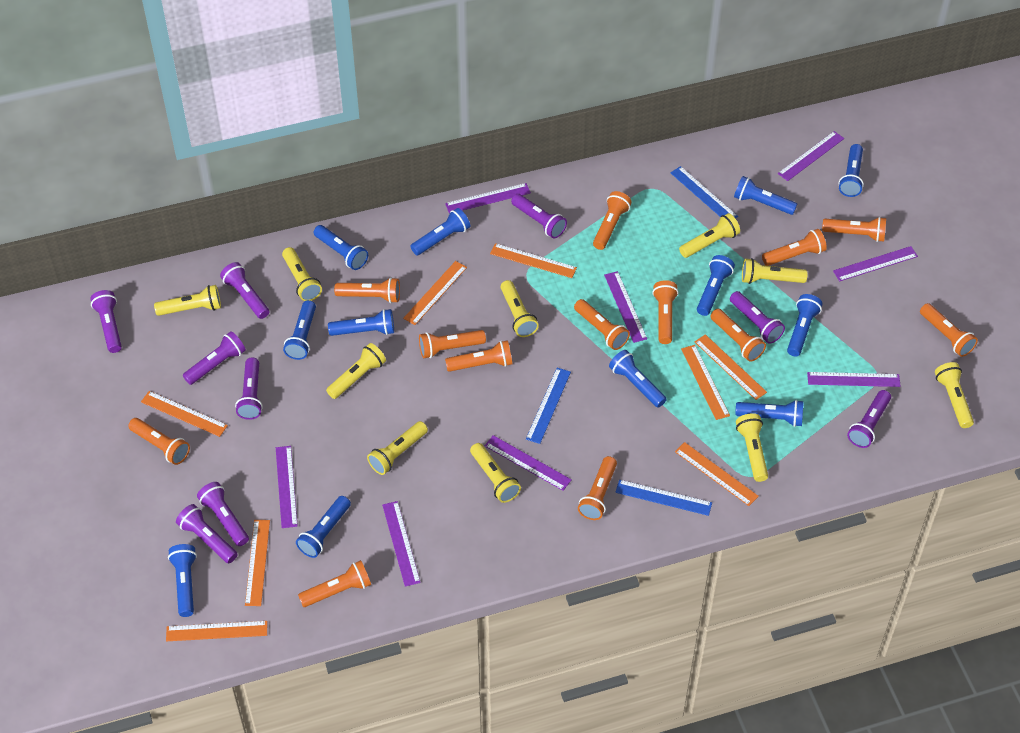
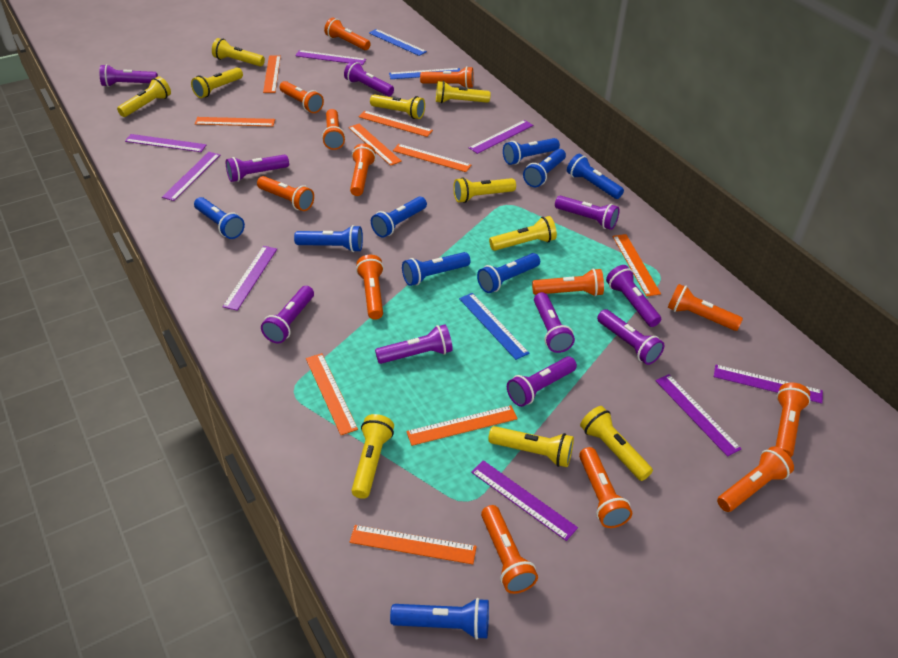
blue flashlight: [168,544,197,617] [283,300,316,360] [296,496,351,558] [314,225,368,270] [328,309,394,336] [410,208,470,255] [609,350,667,408] [697,255,735,316] [734,176,797,215] [735,400,804,427] [787,294,823,357] [839,144,864,197] = 12 -> [194,197,245,239] [294,225,363,252] [371,197,427,238] [390,598,489,640] [402,252,470,286] [477,253,540,293] [503,138,560,165] [523,149,566,187] [567,154,624,199] = 9
orange ruler: [141,391,228,437] [166,621,267,642] [245,520,270,606] [403,261,467,325] [490,243,577,278] [675,442,759,506] [681,345,730,420] [695,334,767,400] = 8 -> [195,117,275,127] [263,56,281,93] [306,353,358,435] [348,124,402,166] [350,525,477,564] [358,111,433,137] [393,144,471,172] [406,405,518,446] [612,234,661,297] = 9
purple flashlight: [90,290,122,353] [176,504,238,563] [183,331,246,385] [197,482,249,546] [220,262,269,319] [235,358,263,420] [511,194,567,239] [730,291,785,344] [847,390,891,448] = 9 -> [99,64,158,87] [226,155,289,182] [261,286,314,343] [344,61,394,96] [375,324,453,364] [507,357,577,407] [534,292,575,353] [555,196,619,230] [597,309,664,365] [606,265,661,327] = 10

